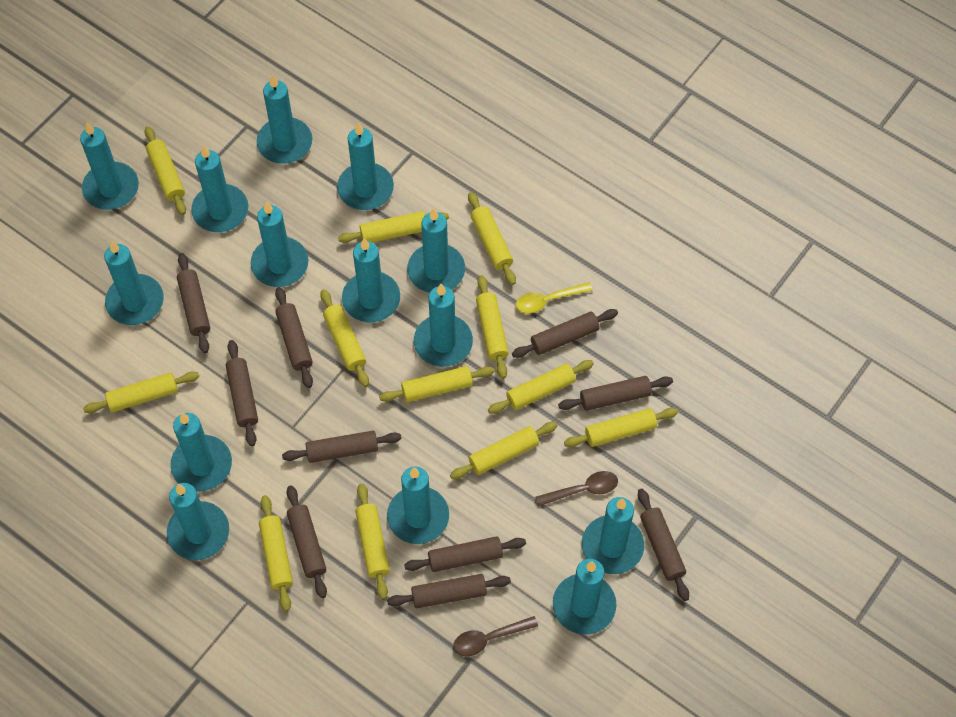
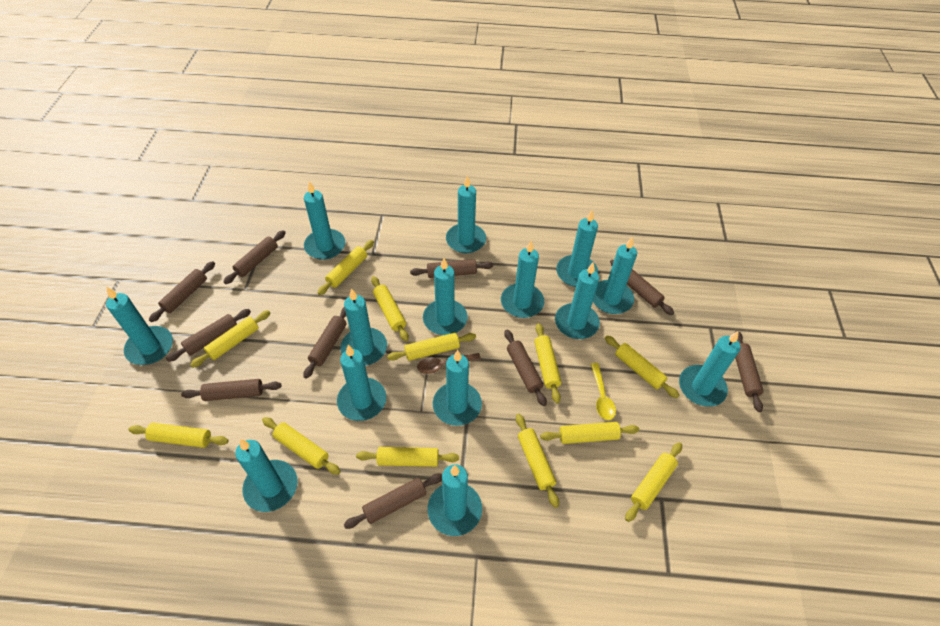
brown spoon: [453,616,538,656] [535,471,618,507] = 2 -> [417,353,481,374] = 1

